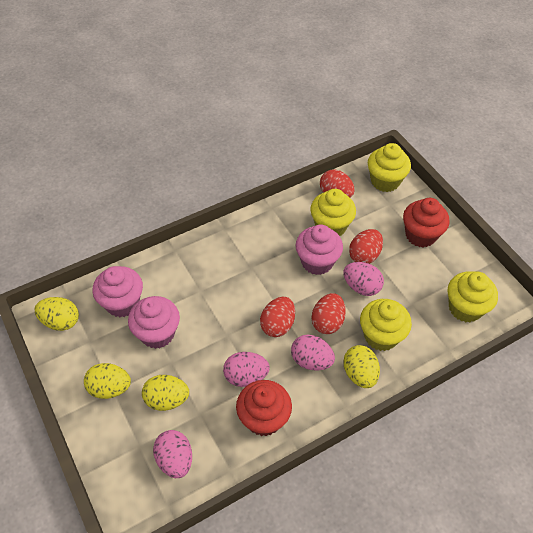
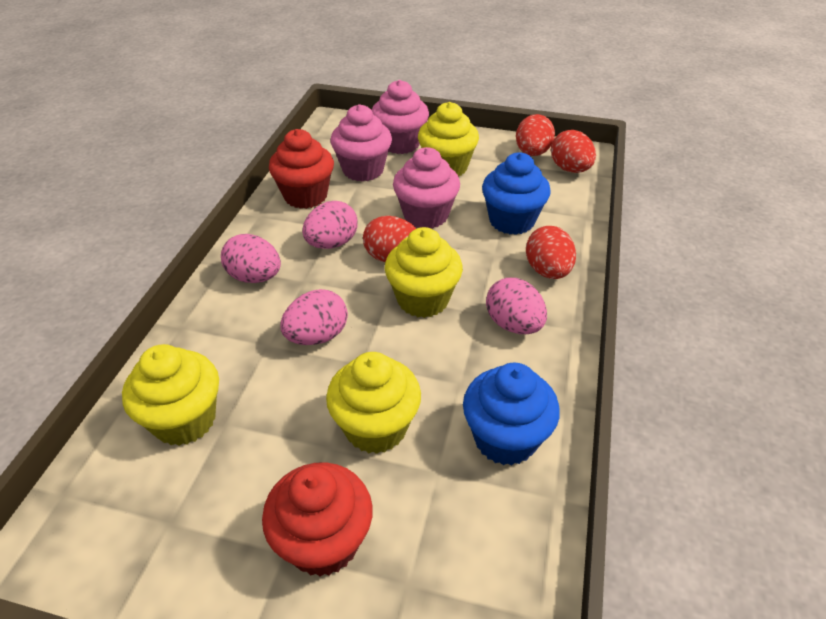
blue cupcake: none = 0 -> [463,363,560,466] [482,152,551,235] = 2
yellow egg: [35,297,79,331] [84,363,131,399] [142,375,189,411] [343,345,380,388] = 4 -> none = 0

